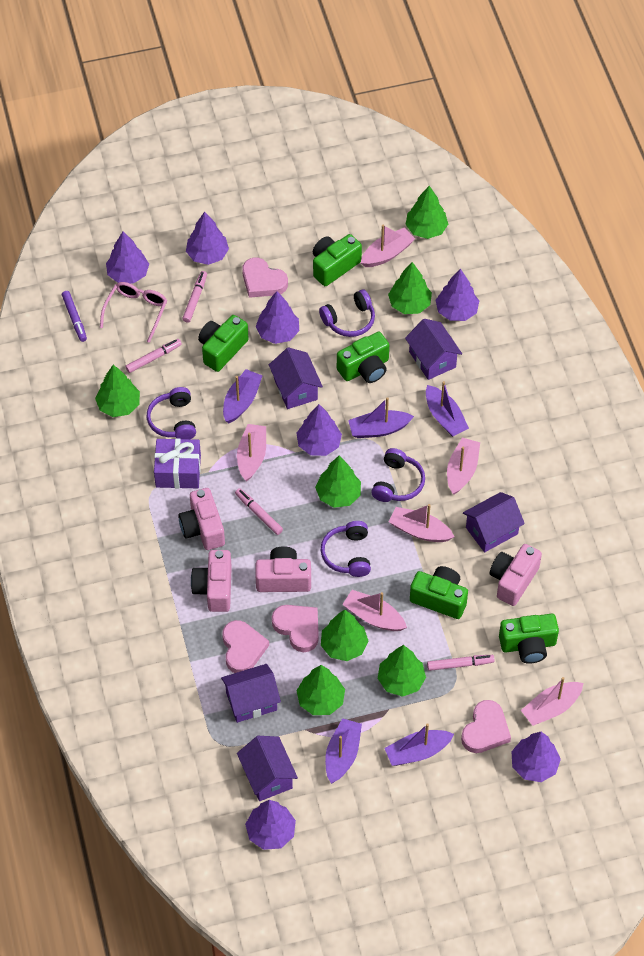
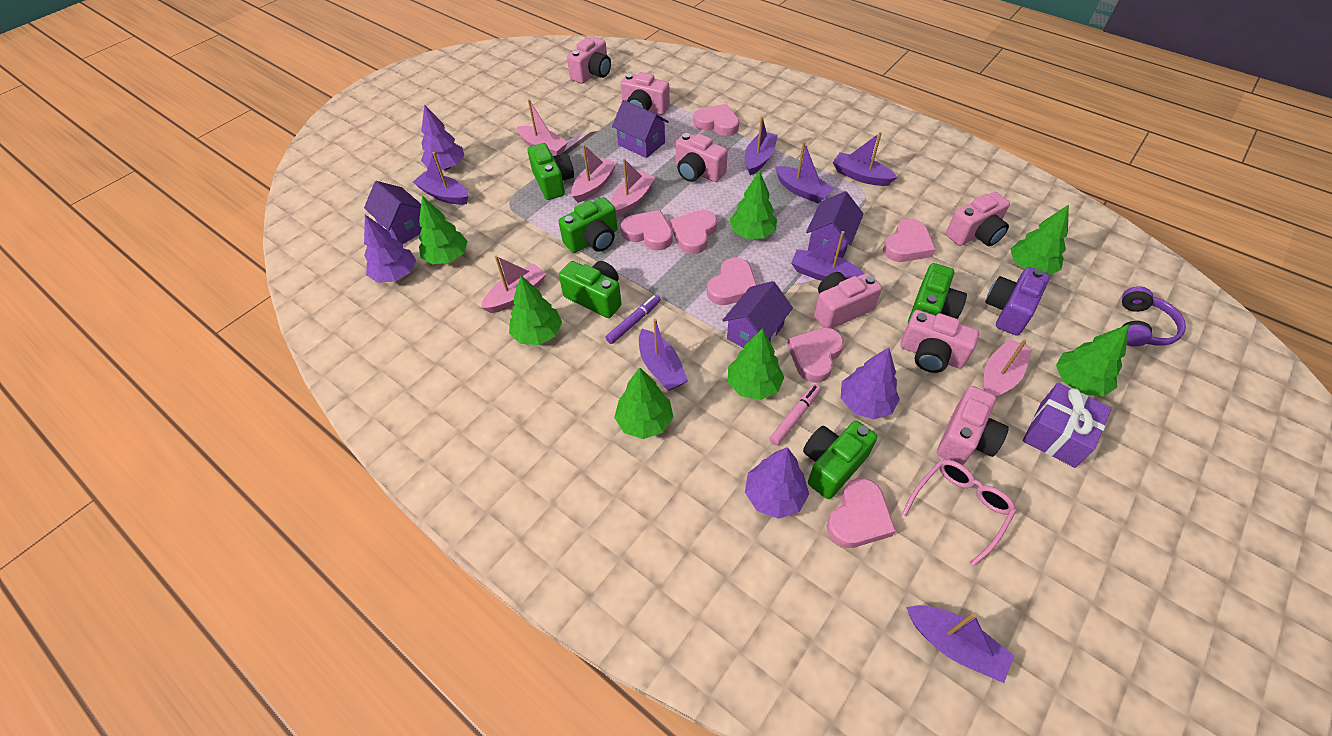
pink boat: [237,424,266,481] [342,590,407,631] [361,225,415,267] [389,504,455,542] [447,438,480,495] [521,677,583,726] = 6 -> [481,255,546,313] [517,99,568,156] [571,144,617,203] [610,159,656,217] [984,338,1032,397] = 5
pink camera: [178,488,225,550] [191,550,232,612] [255,546,311,592] [490,544,542,606] = 4 -> [567,37,611,84] [621,72,670,115] [676,133,728,182] [814,272,882,329] [900,310,979,373] [937,386,1009,465] [946,192,1010,246] = 7
pink heart: [222,620,269,673] [242,258,288,298] [272,605,319,652] [461,700,511,753] = 4 -> [621,210,673,250] [670,210,717,254] [693,104,739,136] [707,258,757,305] [787,328,844,383] [827,478,896,548] [883,219,936,262] = 7
pink marker: [125,339,182,373] [182,271,207,323] [235,488,283,535] [427,655,495,671] = 4 -> [769,384,821,445] = 1
purple boat: [223,369,262,423] [325,718,362,784] [348,397,414,438] [385,723,454,766] [426,381,469,437] = 5 -> [413,152,469,205] [639,319,688,391] [745,117,778,175] [775,142,835,204] [791,231,864,281] [833,132,898,186] [906,605,1014,683] = 7
purple camera: none = 0 -> [985,267,1050,336] = 1
purple headphones: [147,387,196,439] [319,289,375,337] [320,521,371,577] [371,448,425,502] = 4 -> [1122,286,1186,347] = 1
purple house: [221,664,281,723] [237,736,298,801] [269,347,323,409] [405,319,462,380] [463,492,525,552] = 5 -> [364,181,422,244] [612,100,669,158] [722,281,793,348] [806,191,864,259] = 4
purple tree: [106,232,149,284] [186,212,229,265] [245,800,296,850] [255,291,299,344] [296,404,342,456] [436,269,479,321] [511,732,561,782] = 7 -> [364,215,416,283] [421,104,464,170] [745,447,809,519] [841,347,900,420] = 4

